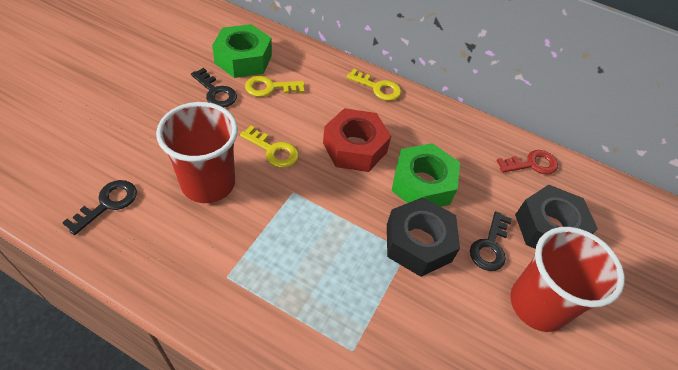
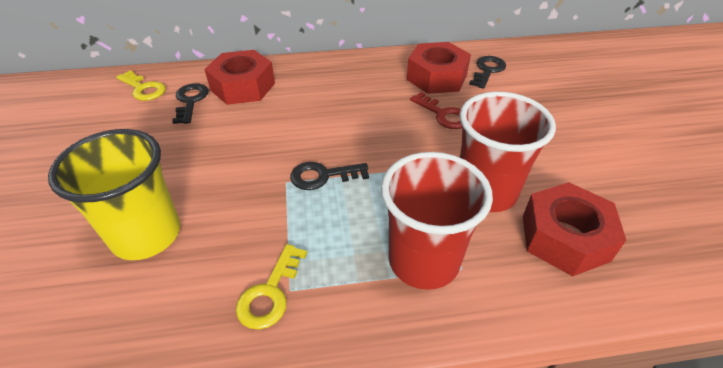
black nut: [387,197,460,277] [515,185,598,249] = 2 -> none = 0
green nut: [212,24,272,78] [392,143,460,207] = 2 -> none = 0
red nut: [323,108,391,172] = 1 -> [204,50,275,105] [407,42,471,94] [523,182,626,276] = 3
yellow cup: none = 0 -> [48,129,180,260] = 1
yellow key: [240,126,299,168] [245,76,305,97] [346,69,401,101] = 3 -> [116,70,166,101] [236,244,307,330] = 2

